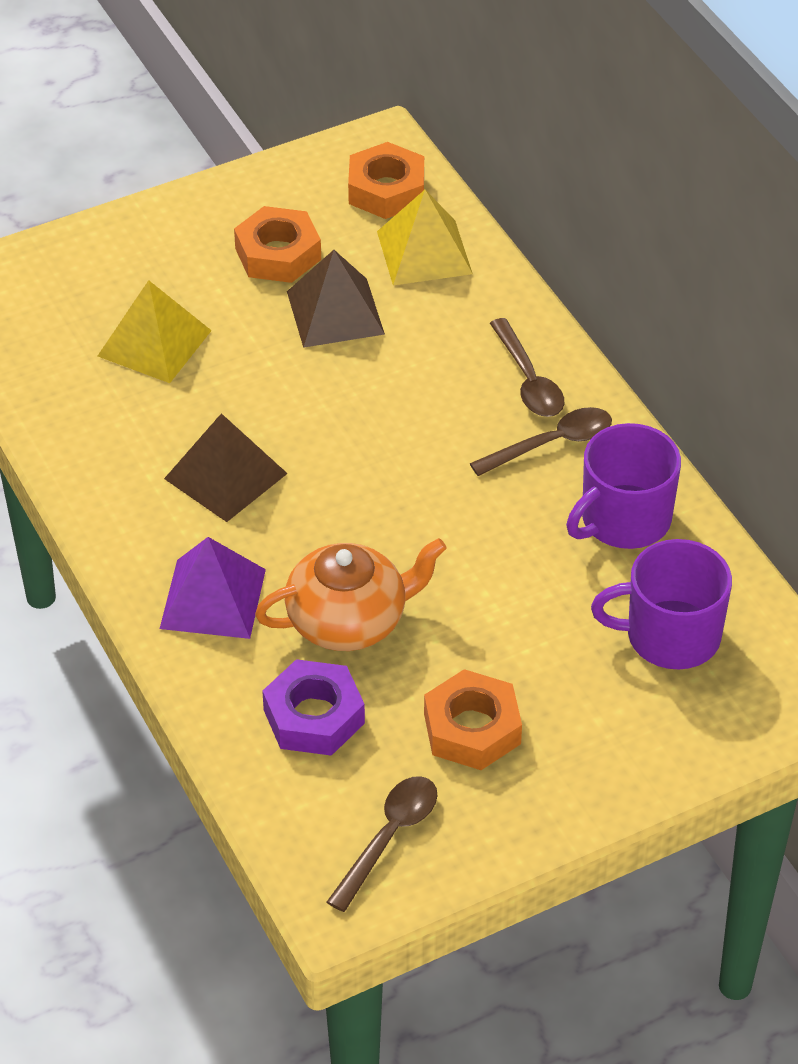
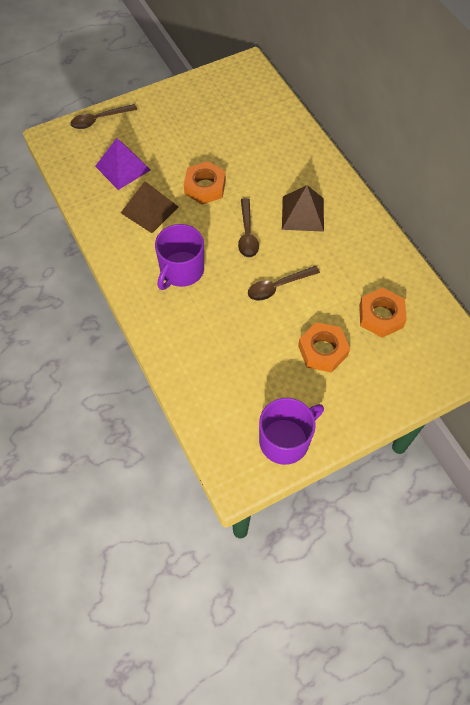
orange teapot: [255,538,447,651] = 1 -> none = 0
purple nut: [262,659,365,756] = 1 -> none = 0
yellow pyramid: [98,280,212,383] [377,190,473,285] = 2 -> none = 0

